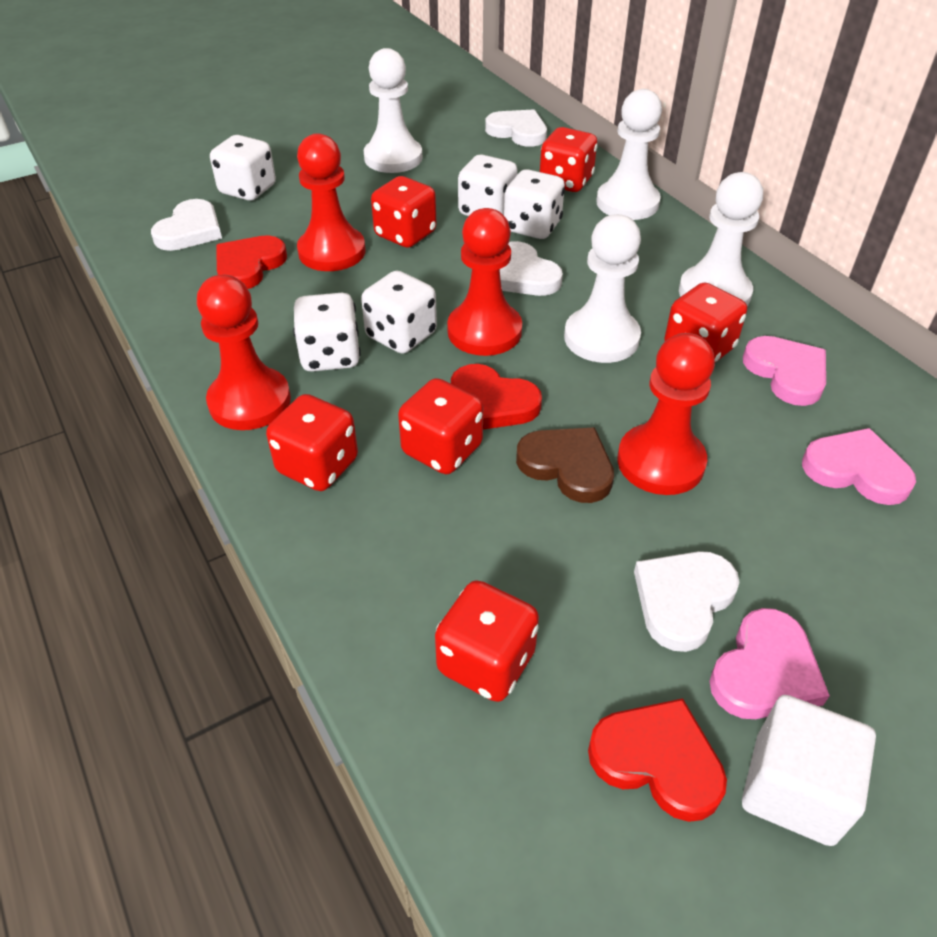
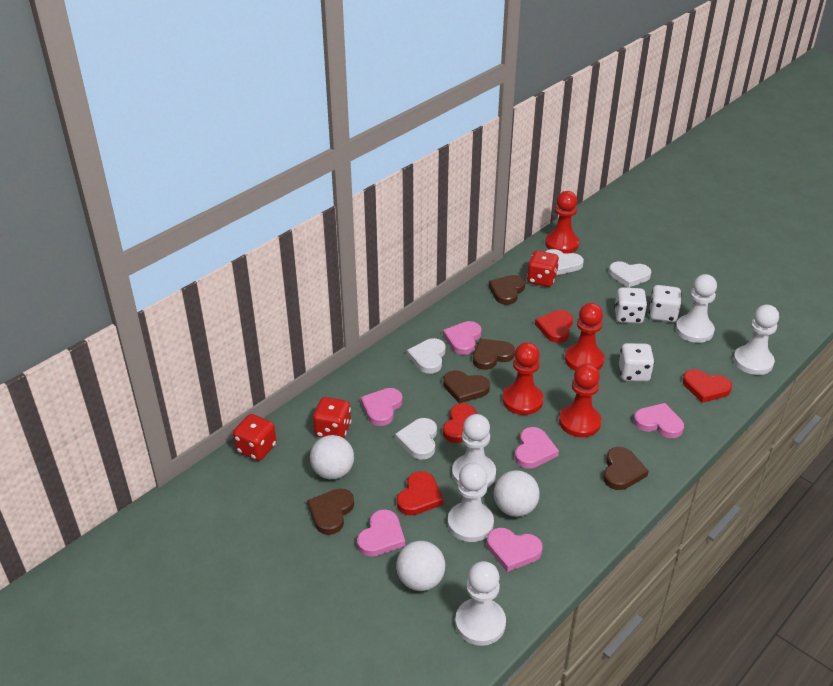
brown heart: [516,427,614,503] = 1 -> [307,489,354,535] [443,370,490,404] [473,339,515,370] [489,275,525,305] [603,447,649,490] = 5
pink heart: [709,608,830,719] [743,336,826,406] [802,428,916,505] = 3 -> [357,509,405,557] [361,388,403,426] [443,321,482,355] [487,528,542,572] [515,427,559,469] [633,403,684,438] = 6
red dice: [266,394,358,491] [371,176,437,248] [398,378,483,474] [435,580,539,702] [540,127,598,192] [665,282,747,363] = 6 -> [233,414,277,461] [313,397,351,438] [527,251,559,287] = 3
red heart: [217,235,287,289] [451,364,542,429] [588,698,727,822] = 3 -> [397,471,443,516] [443,403,478,443] [535,310,573,343] [683,369,732,403] = 4
white ball: none = 0 -> [310,435,354,479] [396,541,445,591] [494,470,540,517] = 3
white cube: [742,695,876,846] = 1 -> none = 0
white dice: [210,135,276,201] [293,293,361,372] [361,270,437,354] [458,154,518,216] [504,169,565,239] = 5 -> [614,287,647,324] [619,343,655,382] [649,285,682,322] = 3
white pawn: [364,48,422,173] [564,214,641,363] [596,89,662,220] [679,172,763,306] = 4 -> [448,463,494,542] [452,414,496,487] [455,561,506,646] [676,274,717,343] [733,305,779,375] = 5

